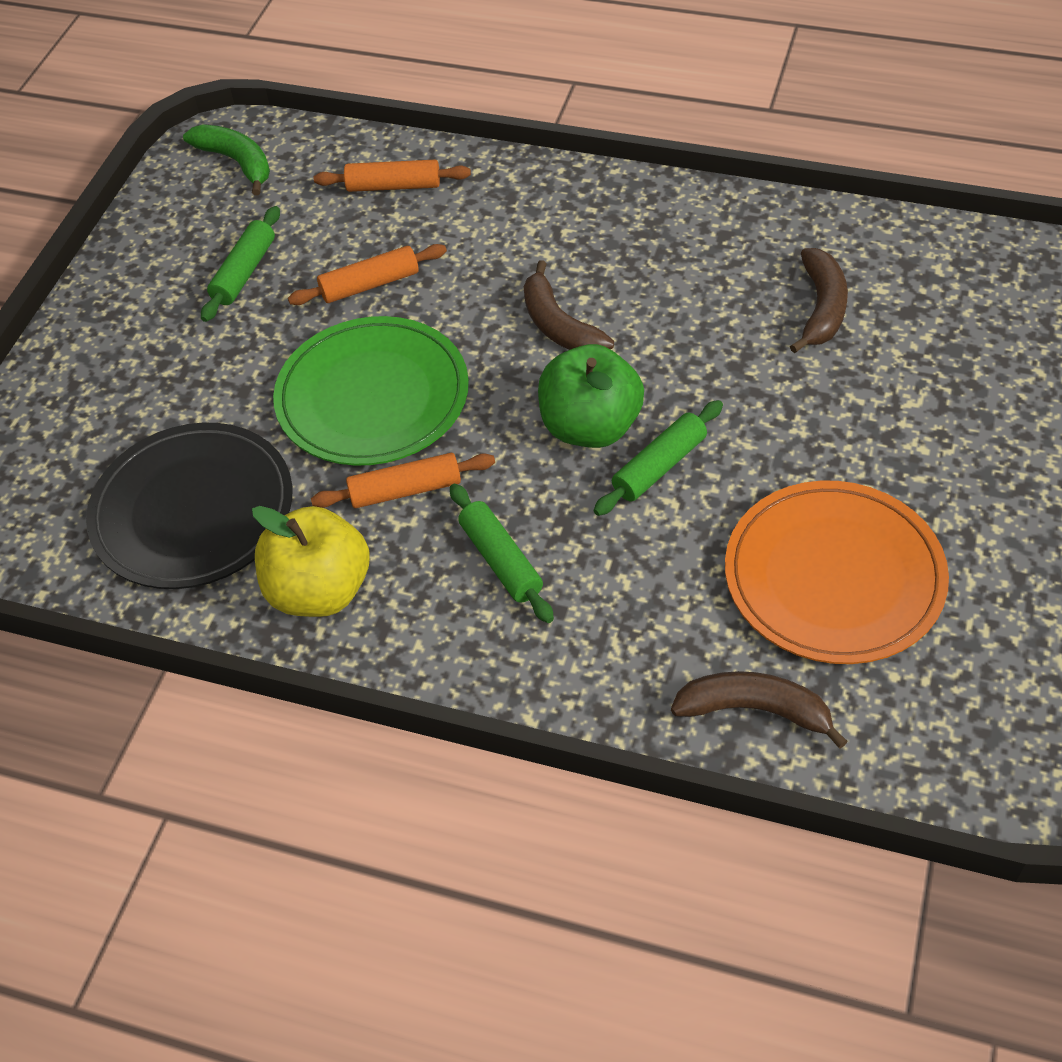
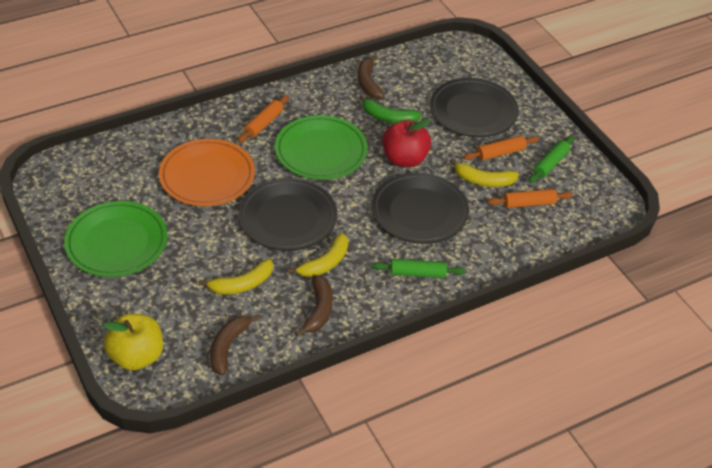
black plate: [86,423,292,589] = 1 -> [238,178,337,251] [372,173,469,244] [430,78,519,137] = 3
green apple: [538,344,644,448] = 1 -> none = 0
green plate: [273,316,469,466] = 1 -> [64,201,168,277] [275,115,368,180] = 2
green rolling pin: [201,206,280,322] [450,484,554,623] [594,400,723,516] = 3 -> [372,259,465,278] [529,136,574,183] = 2
red apple: none = 0 -> [382,119,431,167] = 1
yellow banana: none = 0 -> [198,259,273,295] [288,232,348,277] [450,158,519,187] = 3

